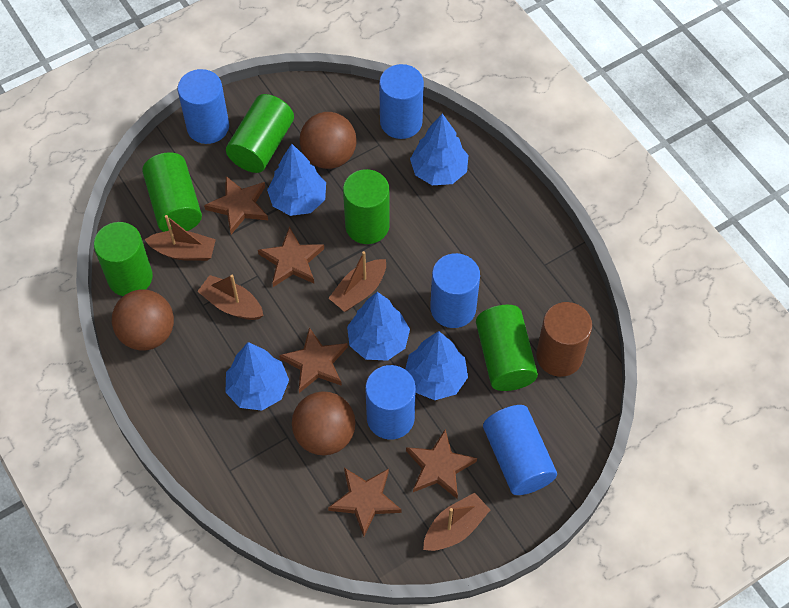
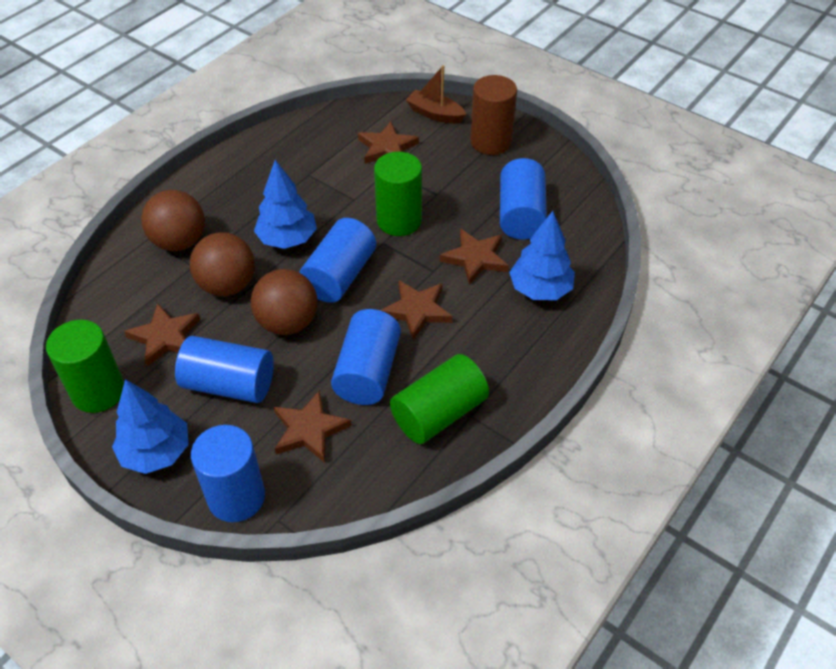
blue tree: [225,342,289,411] [267,144,326,216] [347,292,410,361] [405,331,468,400] [410,113,468,185] = 5 -> [112,379,189,474] [254,160,317,249] [509,211,575,300] = 3
brown boat: [144,215,216,261] [197,275,264,320] [329,251,386,312] [423,493,490,551] = 4 -> [406,65,466,124] = 1
green cylinder: [94,222,153,296] [142,152,202,232] [226,94,294,173] [343,169,390,244] [476,305,538,391] = 5 -> [46,320,124,413] [374,152,422,236] [390,354,489,444] = 3

